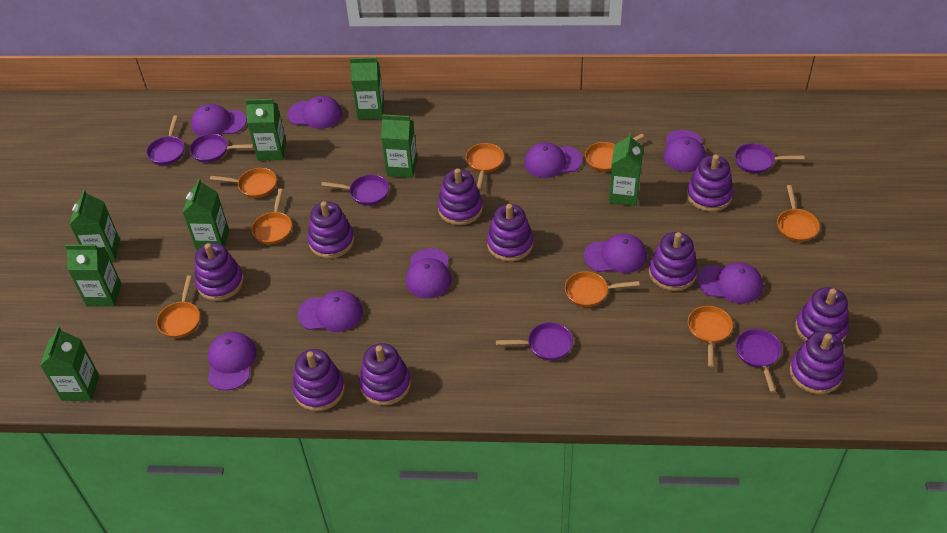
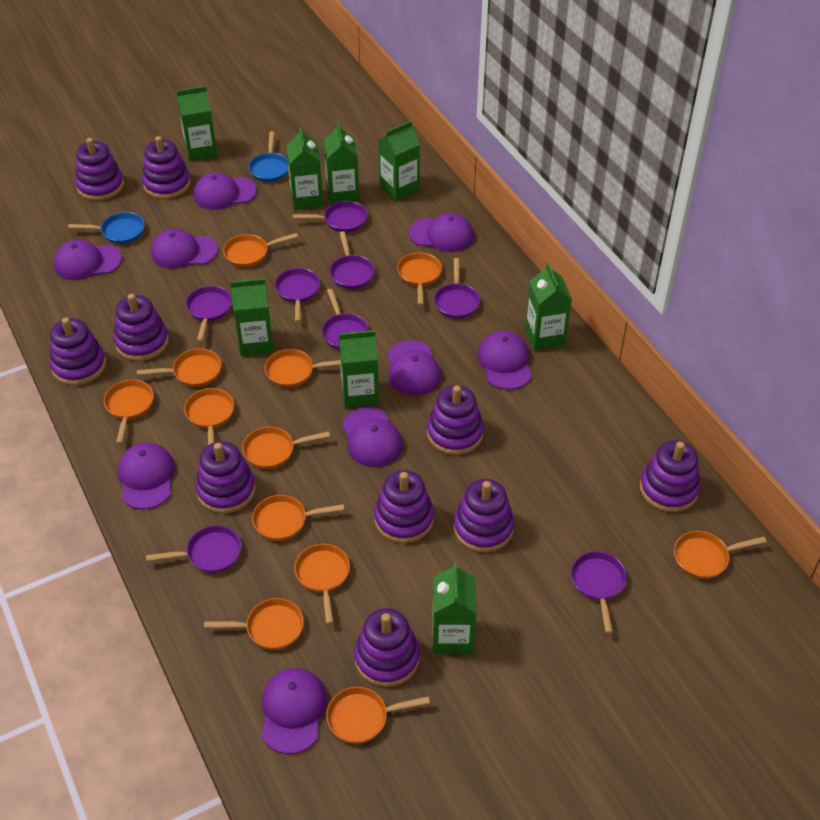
blue pan: none = 0 -> [68,212,145,244] [248,131,288,182] = 2
orange pan: [157,275,200,338] [210,168,277,198] [252,189,292,244] [466,143,504,190] [565,271,640,307] [585,133,644,172] [688,306,733,367] [777,185,820,242] = 8 -> [104,380,154,444] [137,348,222,387] [184,388,234,445] [204,598,304,650] [223,233,298,267] [242,427,330,469] [252,495,344,541] [265,349,340,388] [294,544,350,625] [326,687,430,744] [397,252,442,306] [674,531,766,579] = 12
purple pan: [146,115,184,165] [189,134,253,163] [321,175,389,205] [496,322,573,360] [735,143,804,173] [735,329,782,393] = 6 -> [146,525,242,573] [186,286,232,342] [275,268,320,322] [293,201,367,233] [322,289,369,350] [330,231,375,289] [434,258,480,319] [571,551,627,634] = 8

